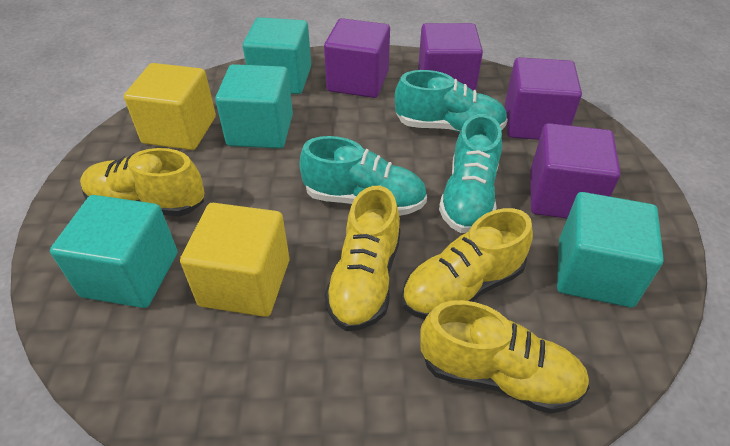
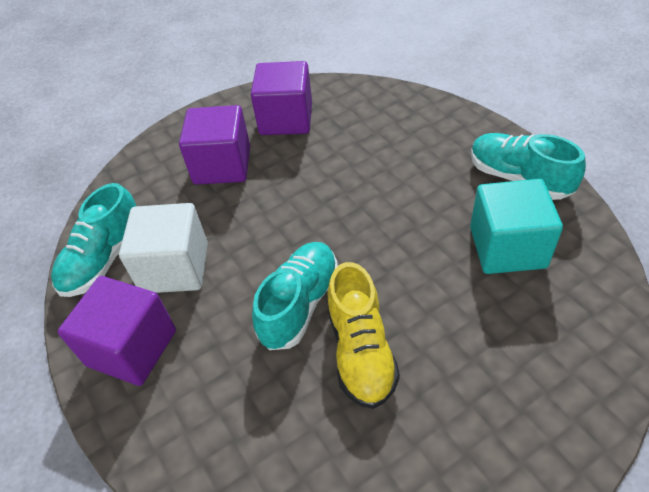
purple cube: [324,18,390,98] [418,23,483,90] [505,57,582,140] [530,123,621,218] = 4 -> [58,276,176,386] [179,105,250,185] [251,61,312,135] = 3
turquoise cube: [50,195,177,308] [215,64,293,149] [243,17,311,94] [557,192,664,308] = 4 -> [470,179,563,274] = 1
white cube: none = 0 -> [119,203,208,293] = 1
yellow cube: [124,63,216,150] [180,203,289,317] = 2 -> none = 0
yellow shoe: [80,148,205,217] [324,186,401,331] [401,208,533,319] [420,300,590,414] = 4 -> [327,262,400,409] = 1

